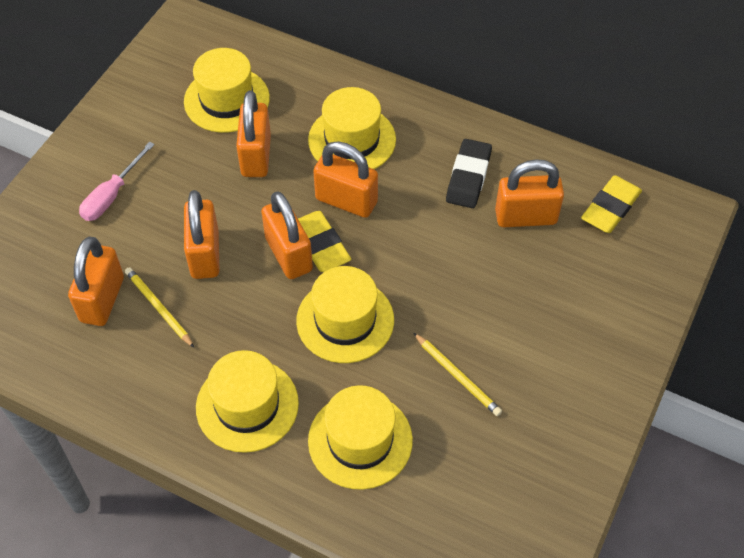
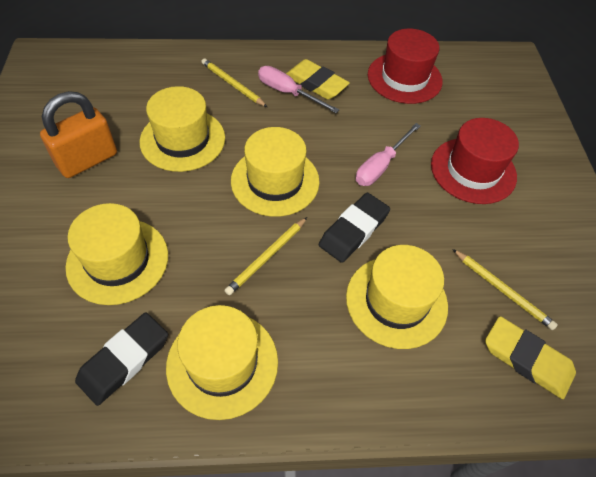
black eraser: [446,139,492,208] = 1 -> [75,312,168,406] [319,193,390,263] = 2
orange padlock: [68,237,124,326] [184,190,220,279] [236,91,271,177] [261,191,313,279] [313,141,378,218] [495,159,564,227] = 6 -> [40,91,117,178] = 1
pink screwdriver: [79,142,155,221] = 1 -> [258,66,339,113] [356,123,421,186] = 2
red hat: none = 0 -> [368,29,443,104] [431,118,519,204] = 2
yellow pencil: [125,267,194,348] [414,333,502,416] = 2 -> [202,58,267,107] [224,217,307,295] [453,249,558,330] = 3

